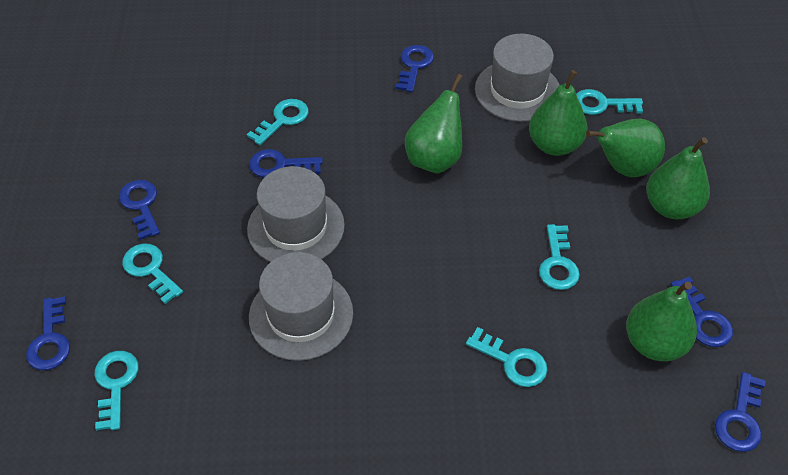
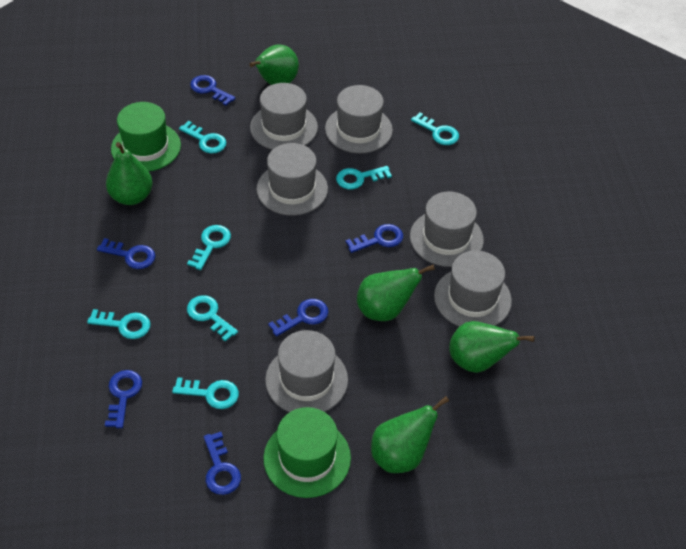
green hat: none = 0 -> [111,102,181,171] [263,407,351,498] = 2
grey hat: [247,166,345,262] [249,252,353,361] [475,34,560,122] = 3 -> [250,83,318,150] [256,143,328,216] [265,330,348,412] [325,85,393,153] [410,191,484,267] [434,251,512,327] = 6
turquoise key: [95,351,139,430] [122,243,183,304] [247,99,309,145] [466,327,547,387] [539,224,580,290] [576,89,643,115] = 6 -> [87,309,151,339] [172,377,239,409] [179,121,227,154] [187,225,231,270] [187,295,238,342] [336,166,392,189] [411,112,459,145] = 7

